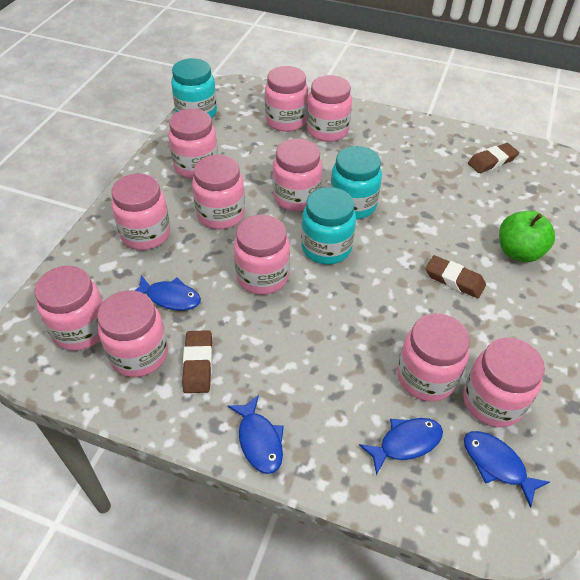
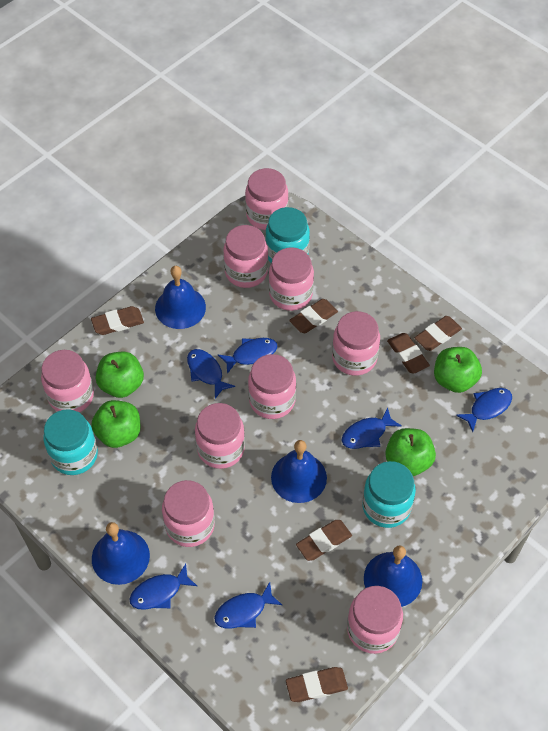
blue bell: none = 0 -> [92,522,150,585] [155,266,206,329] [271,440,327,503] [364,545,422,607] = 4
blue fish: [134,275,201,311] [227,395,284,474] [359,418,443,475] [464,431,550,508] = 4 -> [129,563,197,610] [187,349,235,399] [214,582,282,629] [218,338,278,374] [341,407,402,449] [456,388,512,432] = 6
brown eraser: [182,330,212,393] [425,255,486,298] [468,143,519,173] = 3 -> [91,306,144,335] [286,667,348,702] [289,299,338,333] [296,520,352,561] [387,333,430,373] [414,316,462,351] = 6
green apple: [499,211,555,262] = 1 -> [91,400,141,448] [96,352,144,398] [385,428,436,476] [434,347,482,393] = 4
pink jar: [35,266,103,351] [97,290,168,377] [111,173,171,250] [168,109,218,179] [192,155,245,229] [234,215,290,295] [265,66,308,132] [273,138,322,211] [307,75,352,142] [397,313,470,401] [463,338,545,427] = 11 -> [41,350,94,412] [162,480,215,547] [195,403,245,469] [223,225,268,288] [245,168,289,230] [248,354,296,419] [269,247,314,311] [332,311,380,376] [347,586,403,654] = 9

